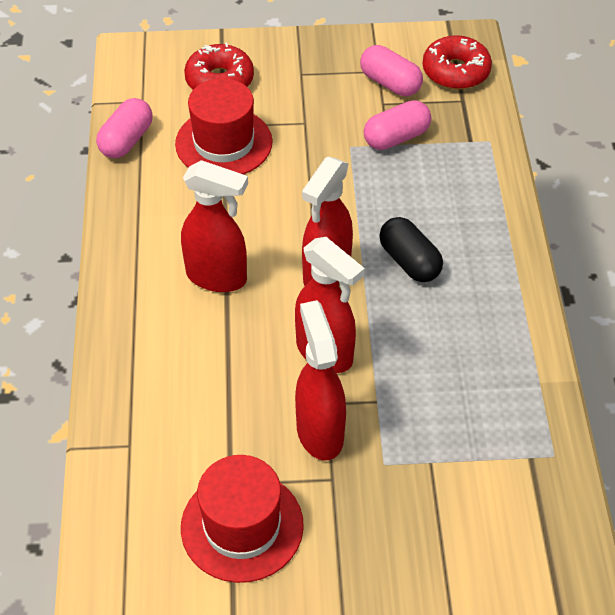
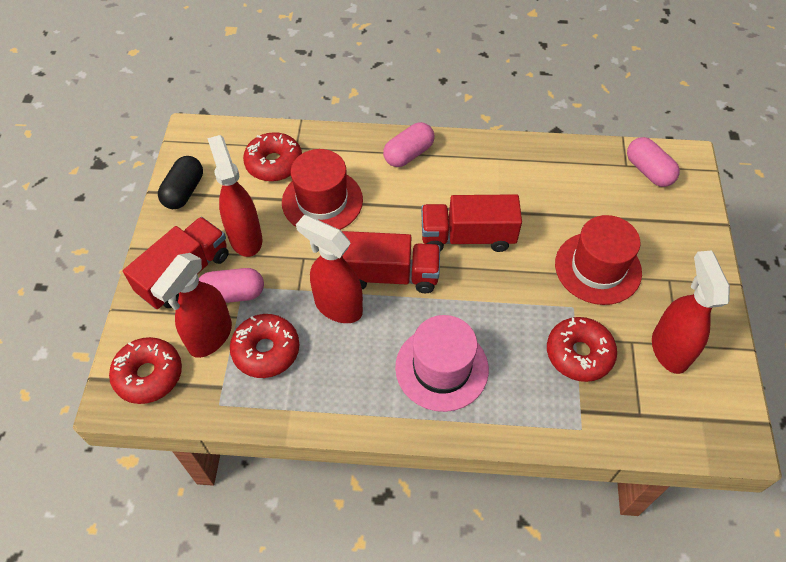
pink hat: none = 0 -> [395,315,489,412] = 1
red donut: [184,42,254,89] [423,35,492,90] = 2 -> [109,337,182,404] [230,314,299,378] [243,132,302,182] [547,317,617,382] = 4
red truck: none = 0 -> [123,217,229,309] [342,231,440,293] [421,194,522,252] = 3

